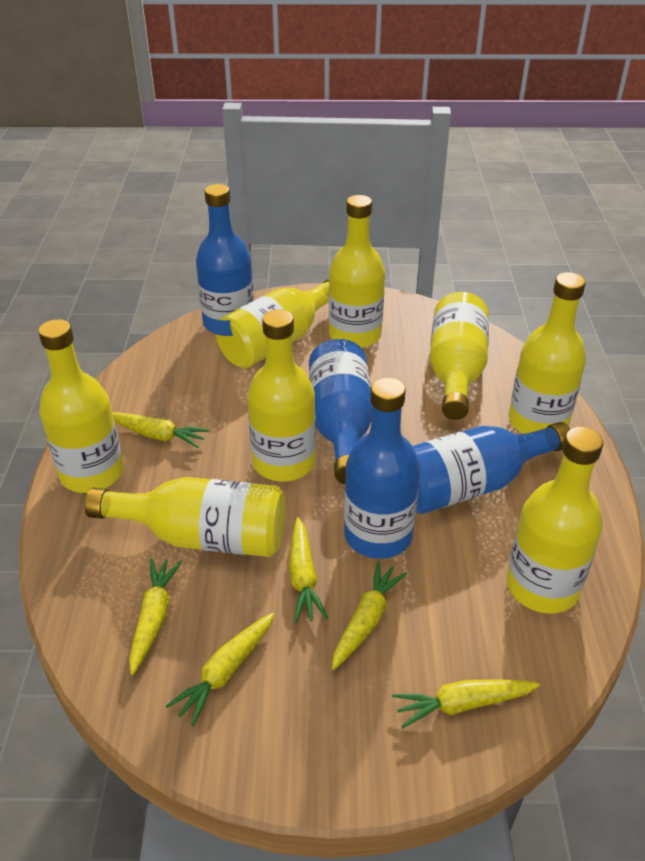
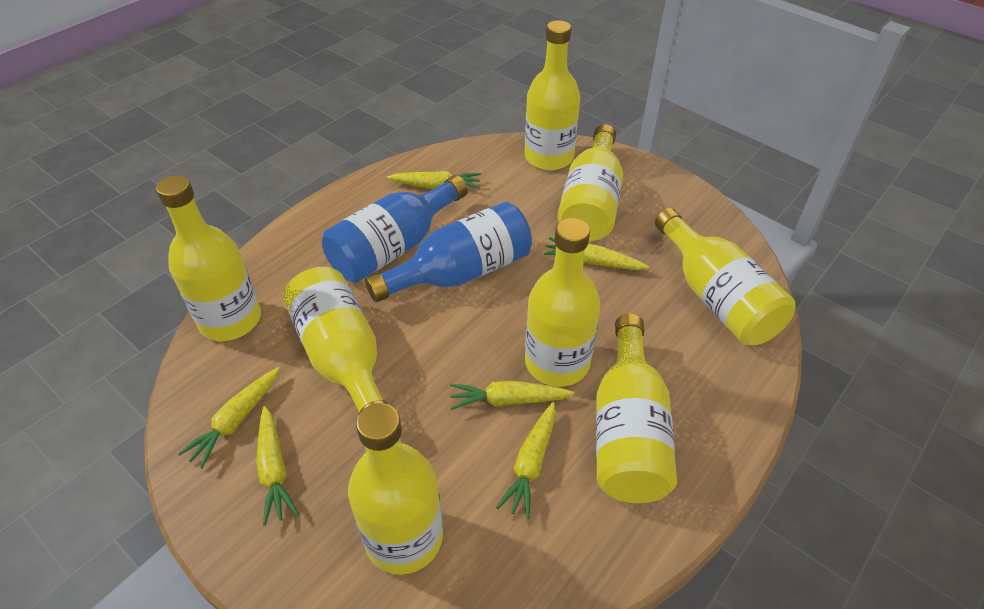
blue bottle: [196,184,254,334] [309,339,372,484] [344,378,420,559] [413,422,570,514] = 4 -> [322,175,468,283] [365,202,532,302] = 2

